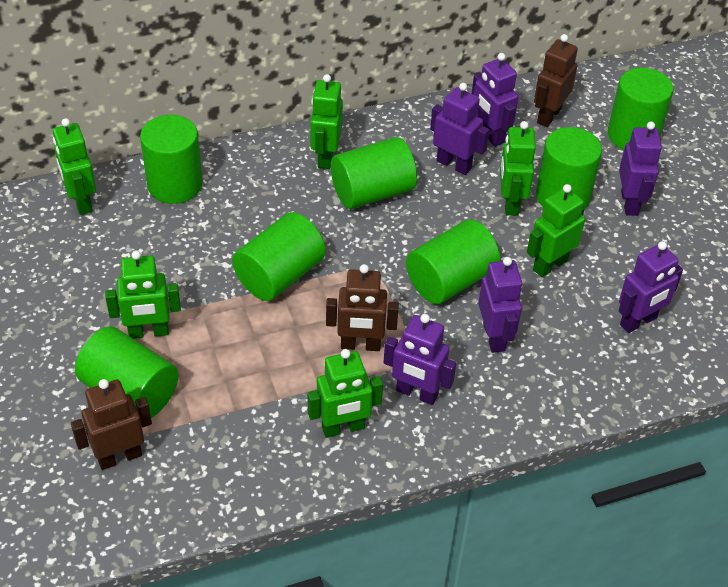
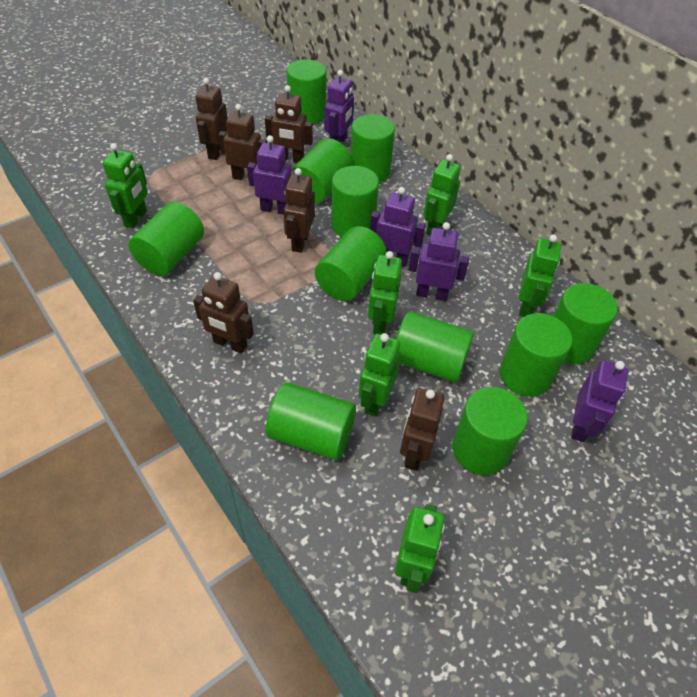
brown robot: [71,379,152,470] [326,264,399,351] [534,34,578,127] = 3 -> [193,272,254,354] [195,78,228,160] [218,104,268,181] [265,85,313,163] [283,168,315,253] [400,388,445,471] = 6
green cylinder: [75,327,179,418] [140,115,203,204] [232,212,326,301] [331,137,417,209] [406,219,500,304] [536,127,602,209] [608,68,673,150] = 7 -> [128,202,204,276] [266,382,356,460] [287,59,326,124] [292,138,352,204] [315,226,387,301] [331,166,379,237] [351,114,395,183] [396,311,474,383] [452,387,528,475] [500,313,573,397] [553,283,618,364] = 11
purple robot: [383,314,456,405] [430,83,489,175] [472,53,518,147] [478,257,523,353] [619,122,662,216] [619,241,683,333] = 6 -> [247,135,295,215] [324,70,354,143] [370,187,426,267] [408,222,469,301] [571,360,628,442] = 5

